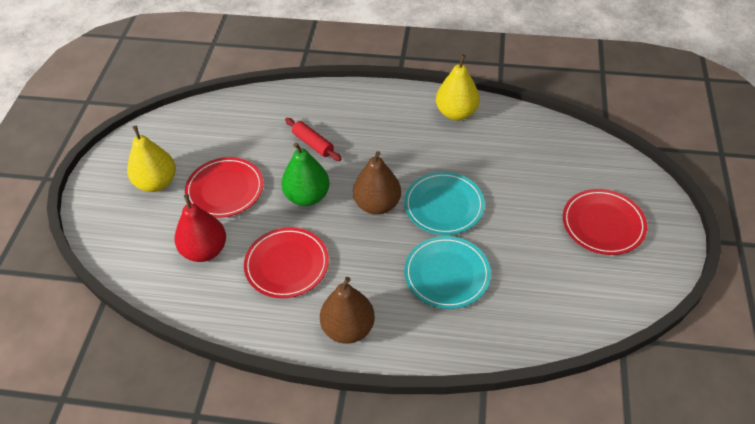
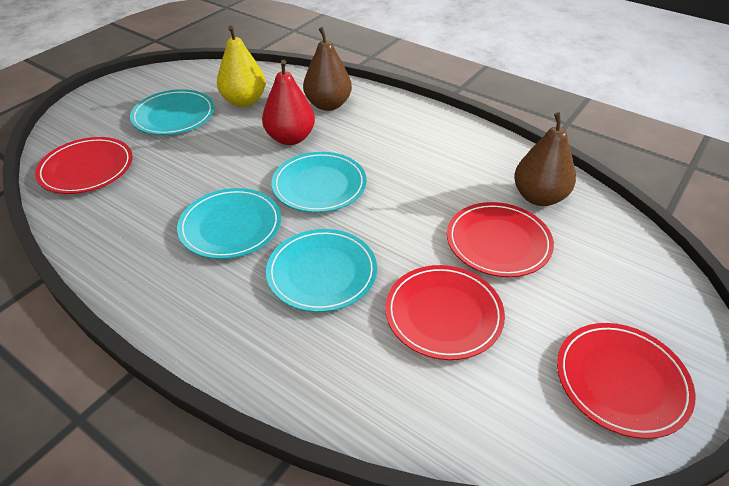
green pear: [281,143,329,206] = 1 -> none = 0
red plate: [185,157,263,218] [244,227,329,298] [563,189,647,255] = 3 -> [35,137,133,194] [385,265,505,360] [447,202,554,277] [557,323,696,439] = 4
red rolling pin: [285,118,342,161] = 1 -> none = 0
turquoise plate: [404,172,485,235] [404,236,491,309] = 2 -> [130,89,214,135] [177,188,281,259] [266,229,377,312] [271,152,367,213] = 4
yellow pear: [127,126,176,192] [436,55,480,120] = 2 -> [217,26,266,107] = 1

